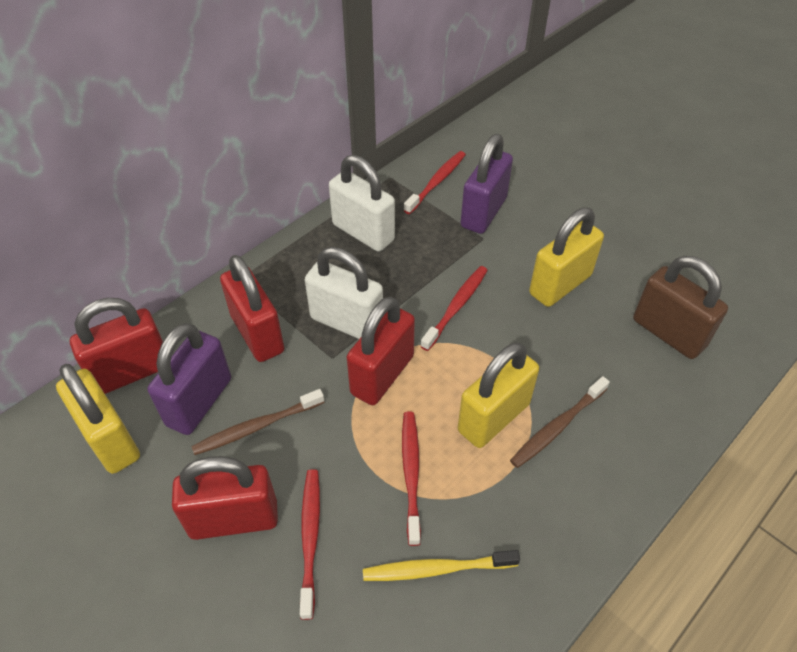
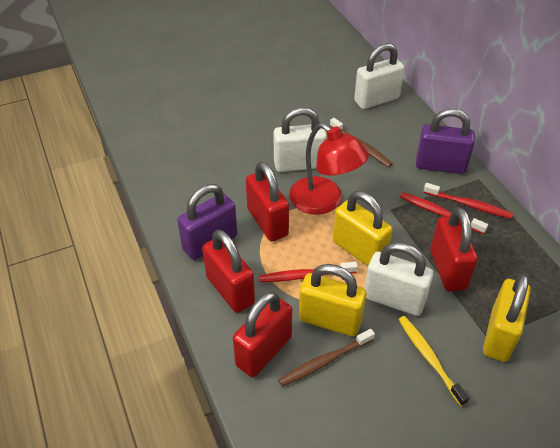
brown padlock: [633,256,728,359] = 1 -> none = 0
red lamp: none = 0 -> [289,123,369,215] = 1
red toothbrush: [300,469,320,620] [402,411,421,546] [404,151,466,214] [420,266,488,351] = 4 -> [259,262,358,282] [400,192,488,234] [423,183,513,219] = 3
white padlock: [305,247,383,339] [329,155,395,252] = 2 -> [274,107,327,172] [354,43,405,109] [365,242,433,316] = 3

